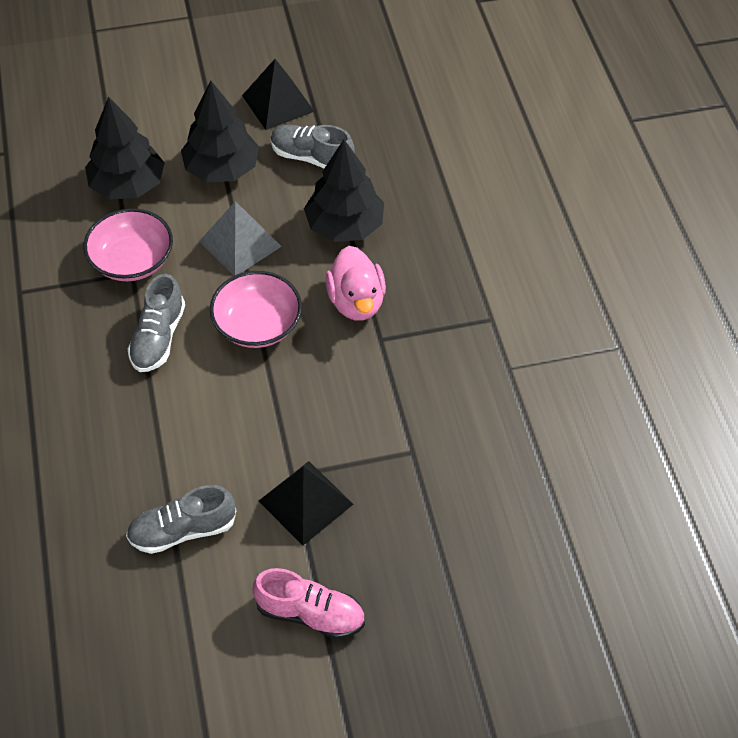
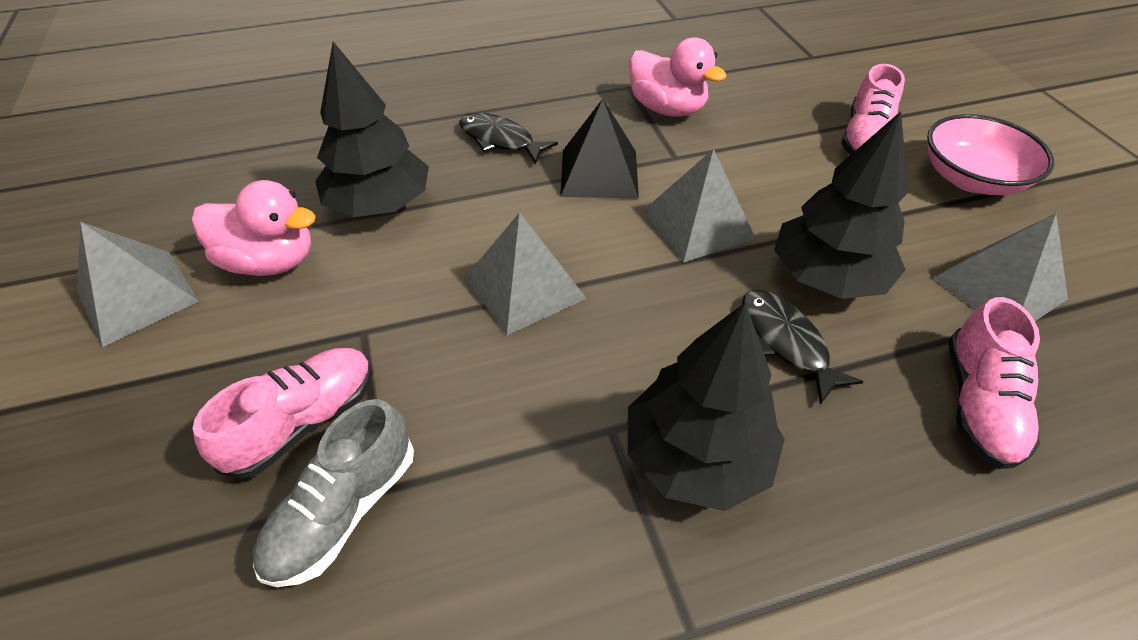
black fish: none = 0 -> [459,113,558,164] [742,290,864,405] = 2
black pyramid: [242,59,315,130] [259,461,353,545] = 2 -> [560,99,639,198] = 1
grey pyramid: [199,201,282,276] = 1 -> [77,222,199,347] [466,212,587,335] [643,149,756,263] [933,213,1068,321] = 4
grey shoe: [126,485,236,554] [128,274,185,372] [270,125,355,168] = 3 -> [253,399,414,587] = 1
pink bowl: [83,208,173,281] [210,271,302,348] = 2 -> [927,114,1054,195] = 1
pink duck: [325,246,386,321] = 1 -> [192,180,316,276] [629,37,727,117] = 2
pink shoe: [253,568,365,639] = 1 -> [193,348,373,479] [841,64,905,155] [948,297,1040,469] = 3

